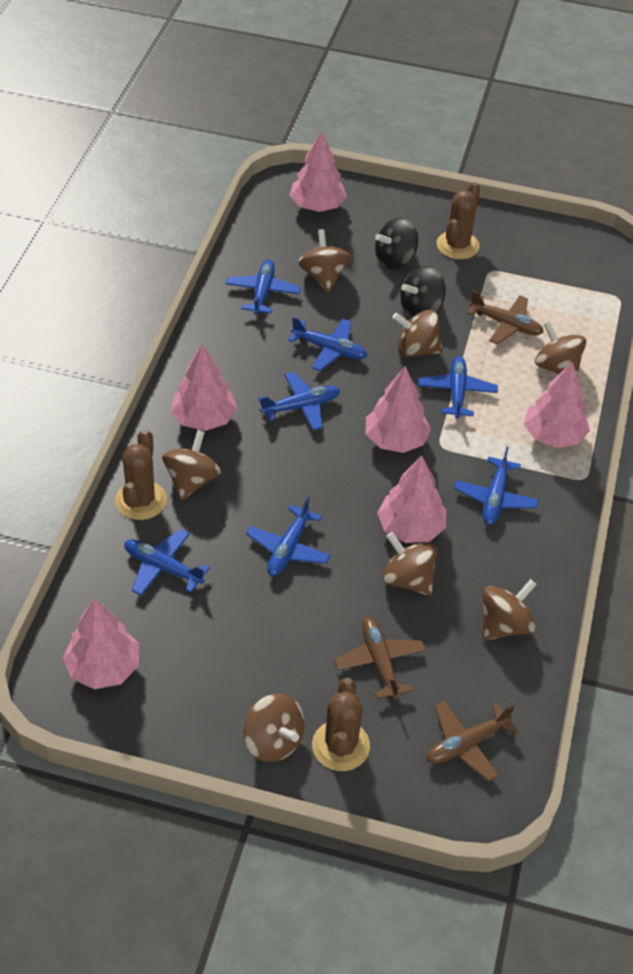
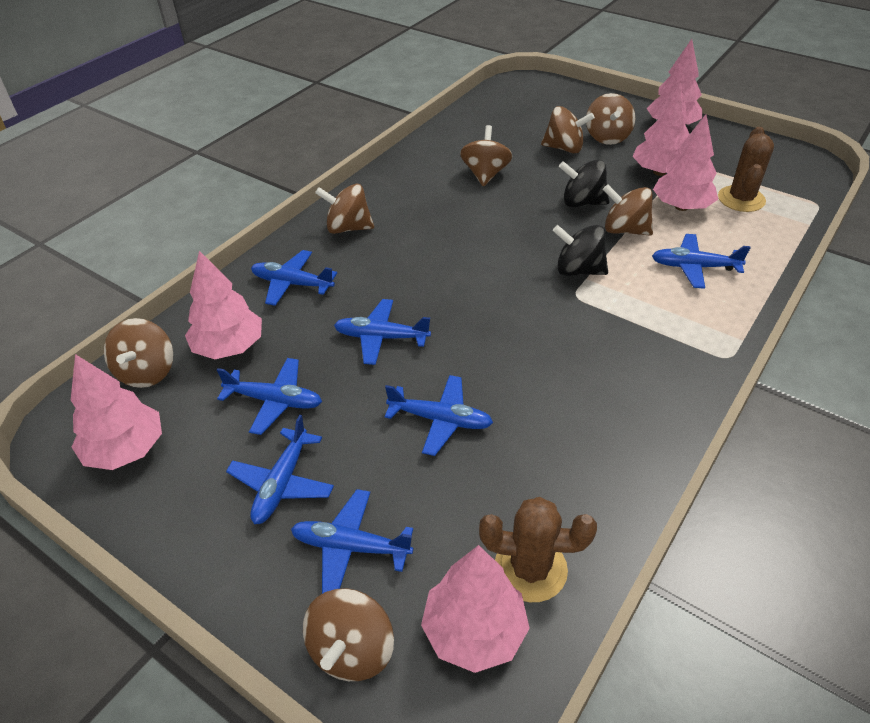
brown cactus: [115,429,167,520] [312,678,370,771] [437,182,480,259] = 3 -> [479,497,597,602] [718,127,774,212] = 2
brown plane: [334,617,426,700] [426,701,519,781] [467,291,544,345] = 3 -> none = 0

